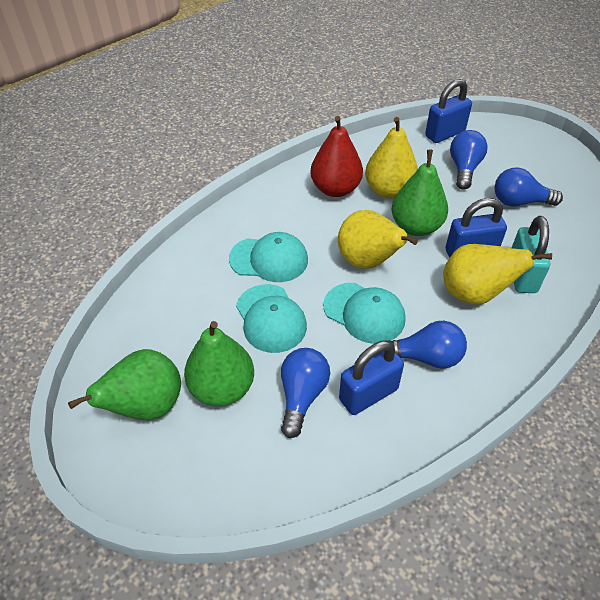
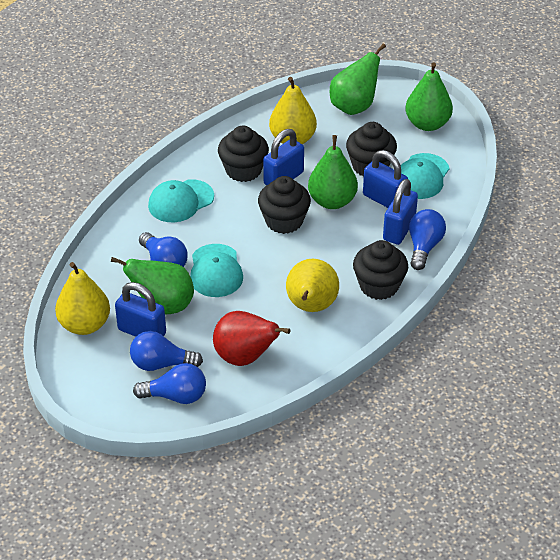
black cupcake: none = 0 -> [218,126,269,182] [258,176,311,234] [346,122,397,177] [353,240,408,300] = 4
blue padlock: [339,340,404,415] [425,79,472,143] [446,198,507,258] = 3 -> [115,282,166,337] [263,129,304,185] [363,150,408,208] [383,179,418,245] = 4
green pear: [68,349,181,420] [184,321,254,406] [392,150,448,236] = 3 -> [111,257,194,315] [308,135,358,209] [330,43,386,115] [405,62,453,131] = 4
turquoise padlock: [512,216,550,293] = 1 -> none = 0

